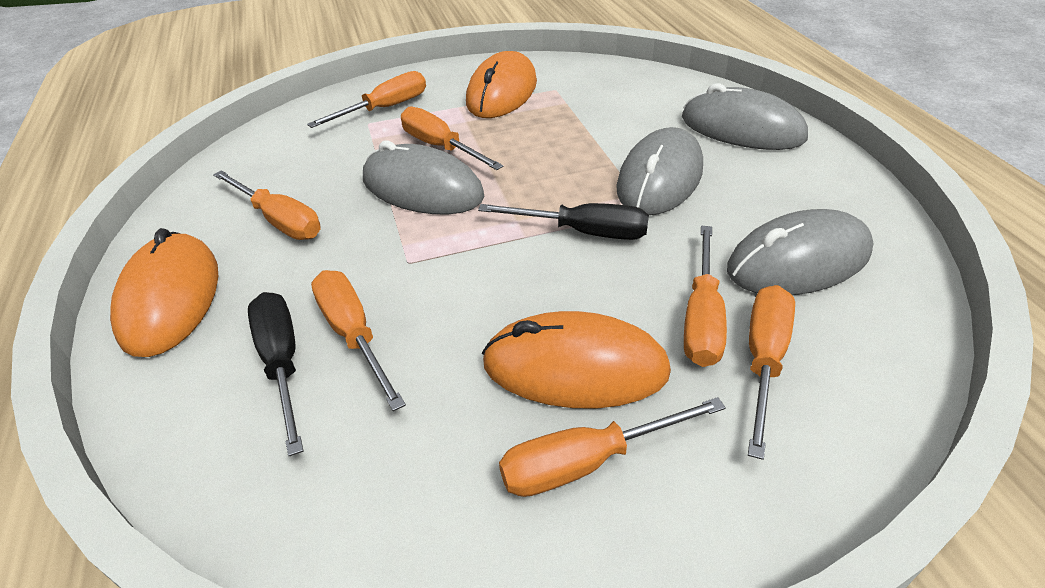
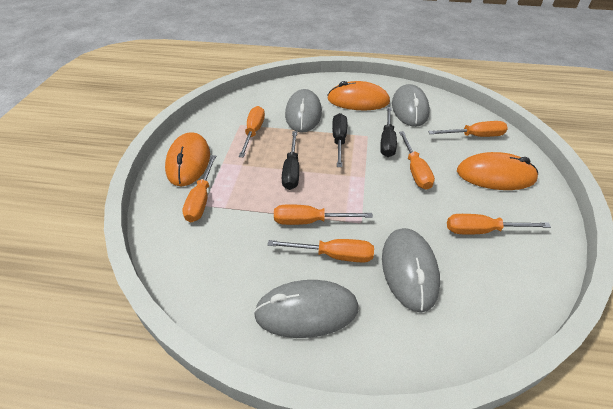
black screwdriver: [248,292,303,456] [478,203,649,240] = 2 -> [282,131,299,190] [332,113,347,167] [380,107,397,157] = 3

